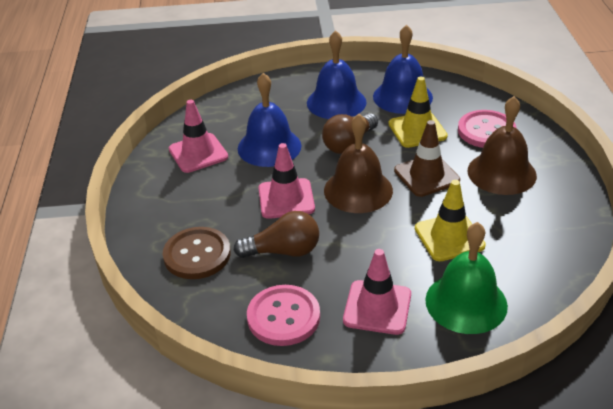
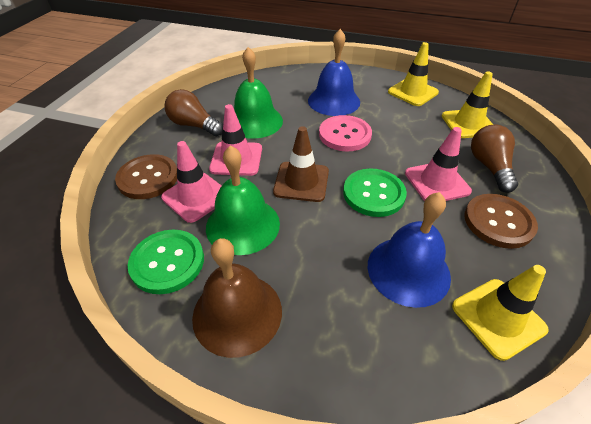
blue bell: [238,73,302,167] [307,30,367,119] [373,25,433,114] = 3 -> [308,29,360,116] [368,192,451,308] = 2
brown bell: [324,114,393,213] [467,96,537,195] = 2 -> [192,238,282,358] = 1
brown button: [163,227,231,279] = 1 -> [115,154,177,199] [464,194,538,249] = 2
green bell: [425,222,508,334] = 1 -> [206,145,280,255] [234,47,283,139] = 2
green button: none = 0 -> [128,230,204,294] [343,168,407,217] = 2
pink button: [247,285,320,346] [458,110,516,148] = 2 -> [319,115,372,151] = 1
yellow traffic cone: [388,77,448,148] [415,180,486,261] = 2 -> [388,42,439,106] [442,71,493,138] [452,265,549,361] = 3

